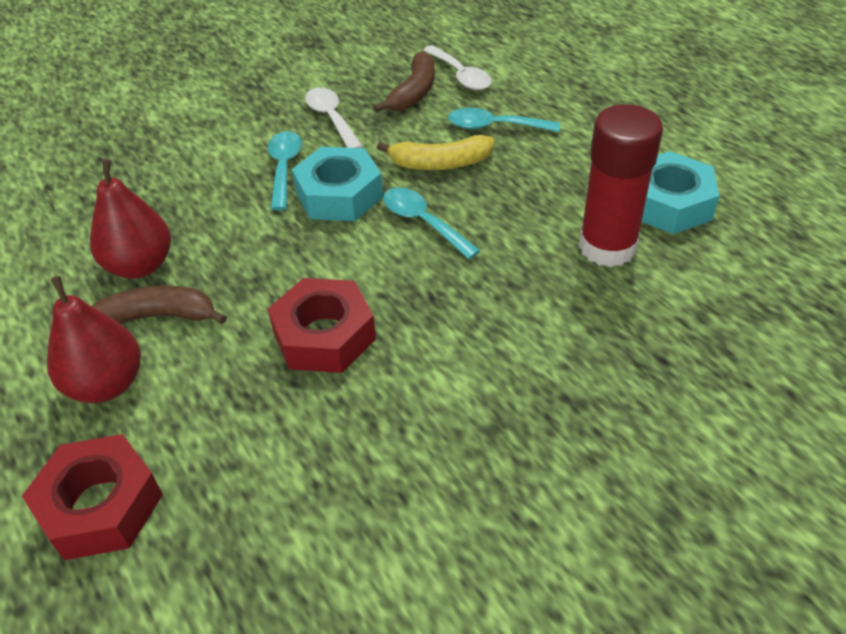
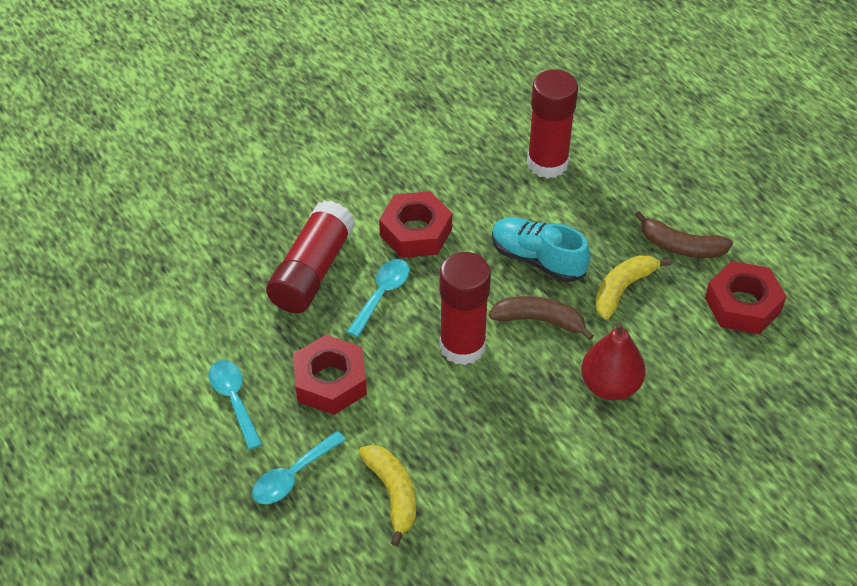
red glue stick: [579,104,663,267] = 1 -> [266,200,355,313] [440,252,491,365] [527,69,578,179] = 3
red nut: [22,434,163,560] [268,278,376,373] = 2 -> [293,335,367,415] [379,191,452,258] [705,261,787,334] = 3
red pear: [47,276,141,403] [90,159,171,279] = 2 -> [581,322,646,401] = 1
turquoise nut: [292,147,383,221] [642,151,720,234] = 2 -> none = 0
turquoise shoe: none = 0 -> [492,217,590,282] = 1
white spoon: [305,87,363,148] [423,45,492,90] = 2 -> none = 0
yellow banana: [377,135,495,170] = 1 -> [359,445,416,546] [595,255,671,320] = 2

